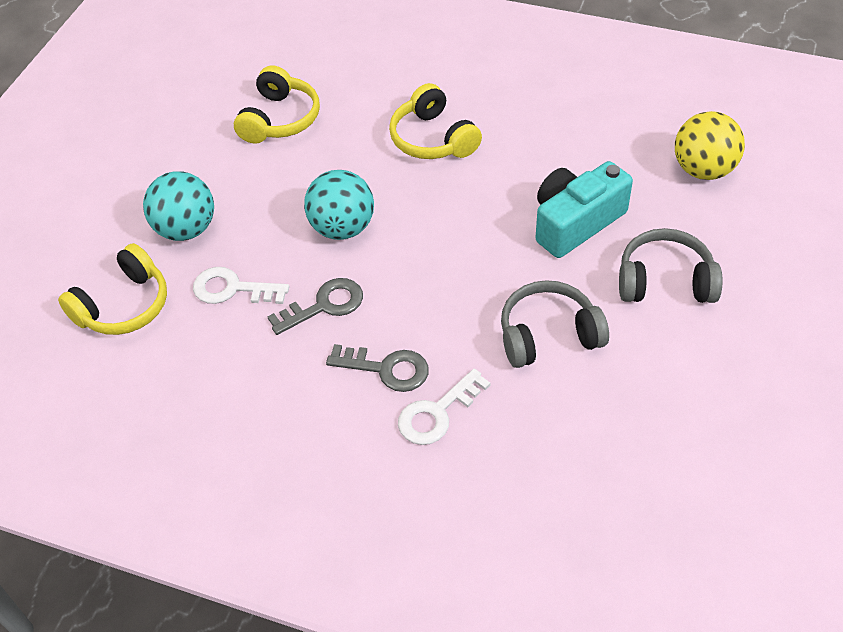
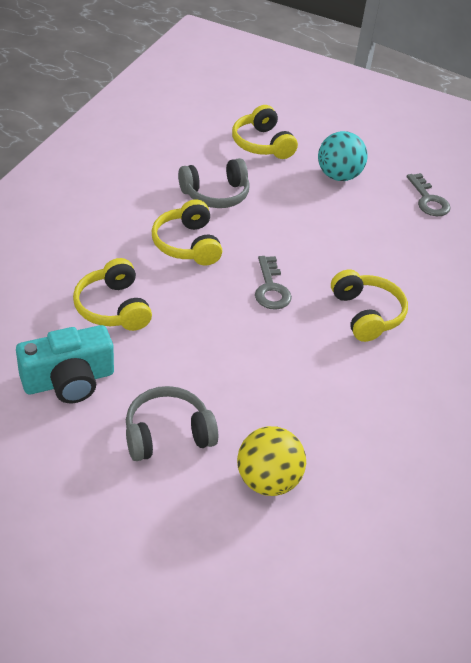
turquoise ball: [143,171,214,241] [304,170,374,240] = 2 -> [318,131,368,181] = 1
white key: [193,267,289,304] [398,368,491,445] = 2 -> none = 0
yellow headphones: [58,243,167,335] [234,66,320,144] [389,83,482,159] = 3 -> [73,258,152,331] [152,200,222,265] [232,105,298,159] [331,269,408,342] = 4

